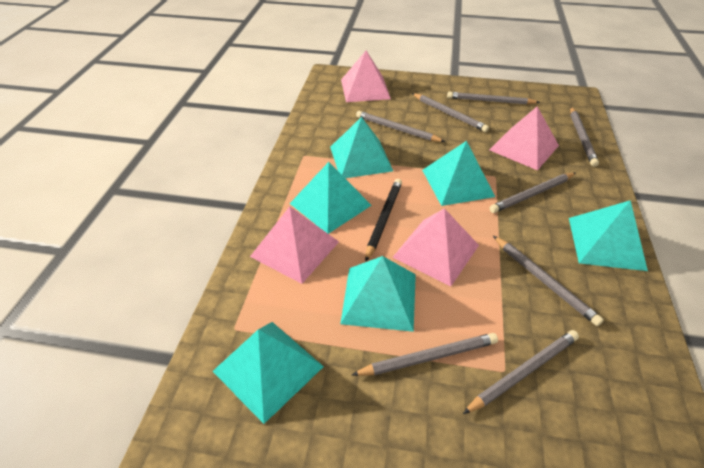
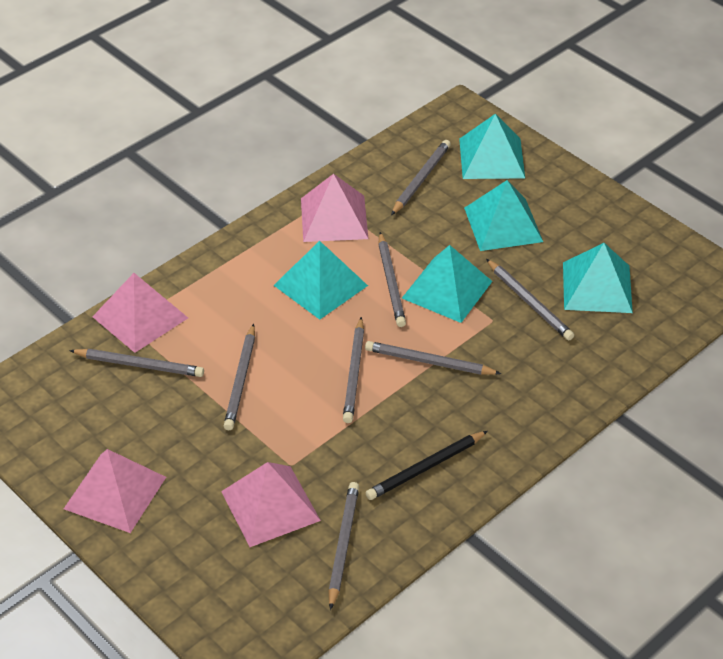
turquoise pyramid: [213,322,324,424] [290,162,372,234] [330,117,393,178] [340,256,416,332] [422,141,495,206] [569,200,648,271] = 6 -> [273,241,368,320] [402,245,492,323] [459,114,525,179] [464,180,543,251] [563,243,633,313] = 5

